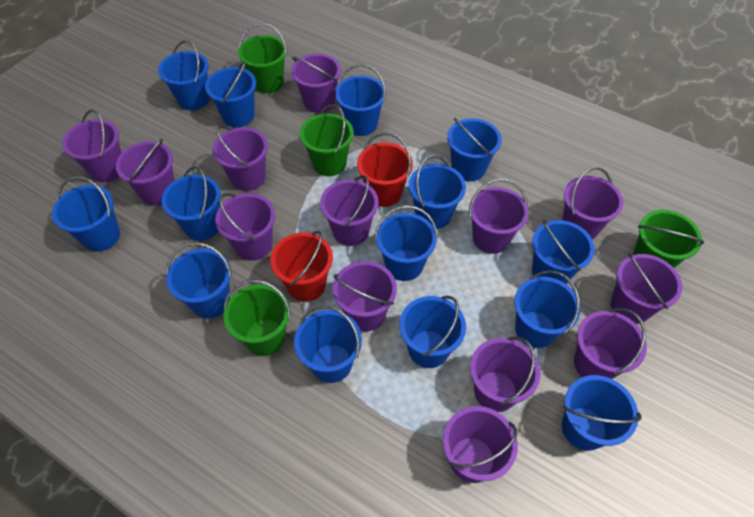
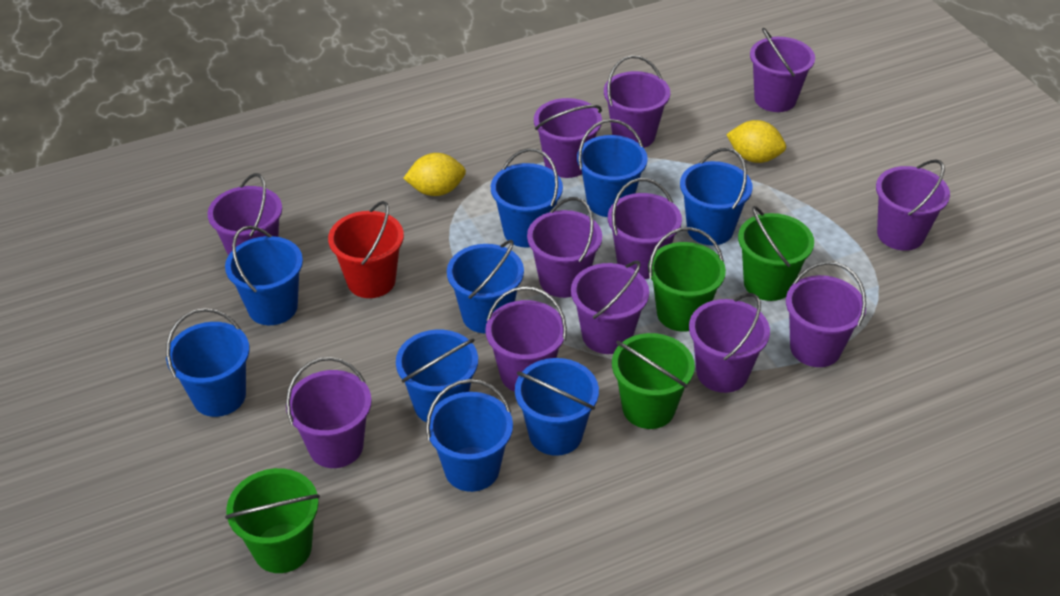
blue bucket: [52,176,120,252] [158,40,209,110] [162,166,221,241] [166,242,232,318] [205,61,256,127] [294,305,362,383] [335,64,386,136] [375,205,438,281] [399,296,466,368] [409,155,466,229] [447,118,502,181] [514,271,581,348] [532,220,595,284] [562,375,642,451] = 14 -> [166,308,250,417] [225,226,303,325] [396,330,478,422] [426,379,513,492] [447,240,524,334] [491,148,563,247] [515,358,599,456] [577,119,648,217] [680,148,752,245] = 9
purple bucket: [63,109,122,182] [116,139,175,206] [213,126,268,191] [215,193,275,260] [291,54,341,113] [320,175,379,246] [333,261,397,332] [443,406,518,483] [469,178,529,254] [470,336,540,412] [562,167,623,240] [574,308,647,379] [611,253,682,324] = 13 -> [208,173,282,255] [286,357,372,468] [485,286,567,392] [527,197,602,298] [534,98,602,178] [571,261,649,354] [604,55,670,148] [608,178,682,279] [689,293,770,393] [750,28,815,112] [786,261,866,367] [876,159,950,251] = 12
red bucket: [270,230,333,302] [357,133,413,207] = 2 -> [328,201,404,298] = 1
yellow lemon: none = 0 -> [403,153,466,196] [726,120,786,163] = 2

